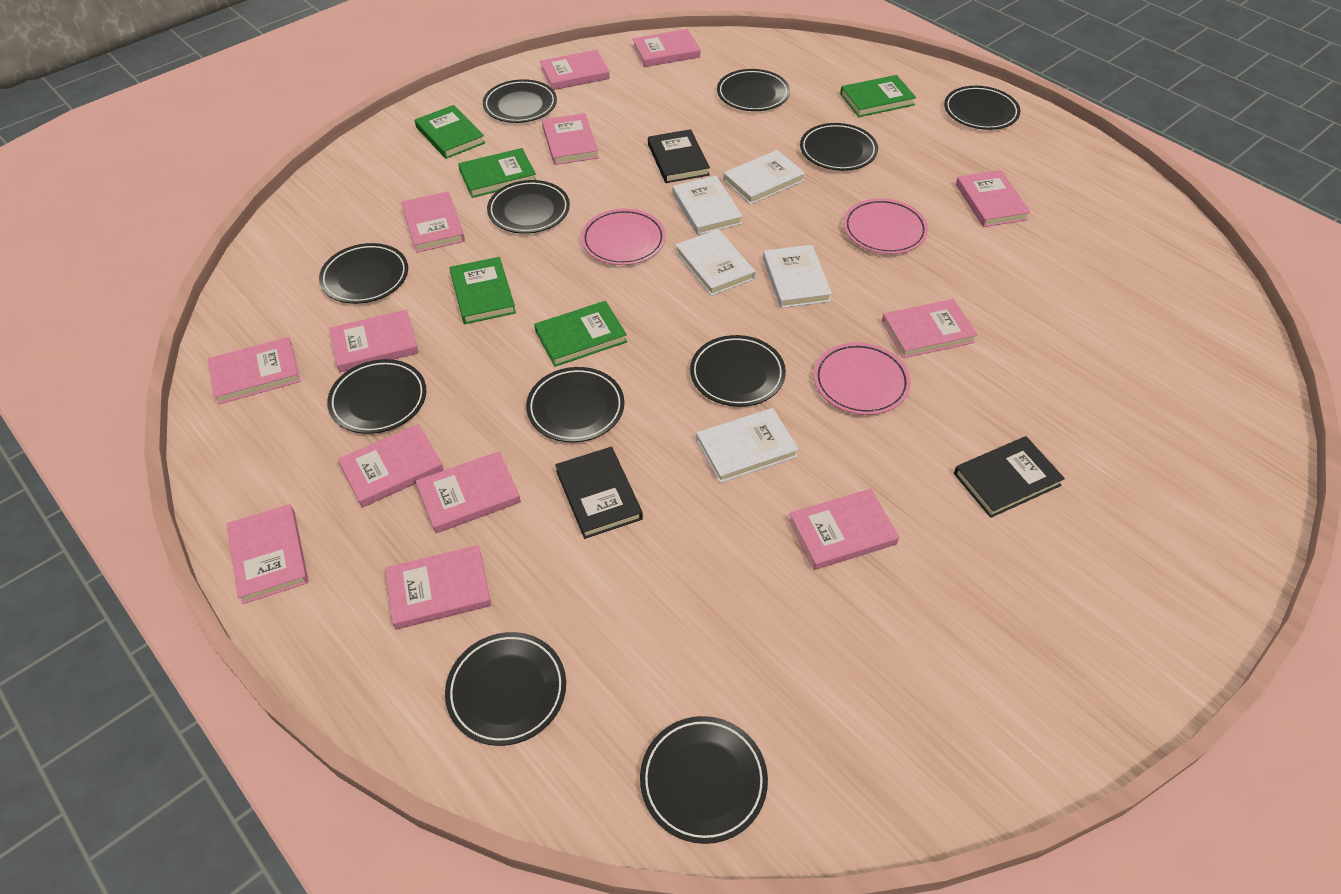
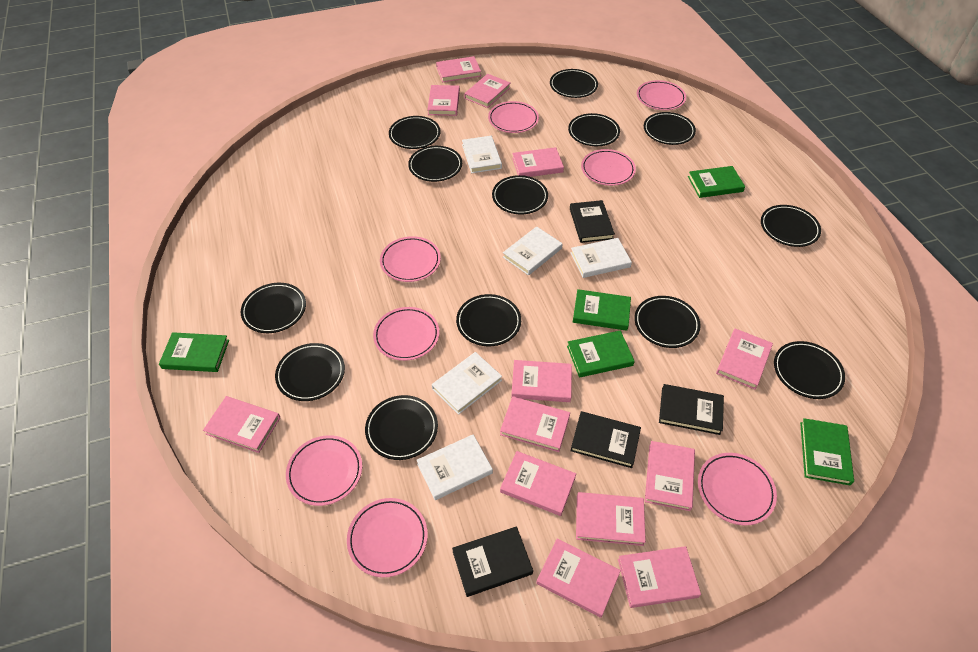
black book: [555,447,643,539] [648,129,710,183] [954,436,1065,518] = 3 -> [452,526,533,597] [570,200,615,243] [571,411,641,468] [659,384,724,435] = 4
black plate: [319,243,408,304] [327,359,427,434] [445,632,566,746] [483,79,557,123] [487,180,570,234] [526,367,624,442] [640,716,768,844] [690,335,786,407] [717,69,790,111] [800,123,878,171] [944,86,1020,130] = 11 -> [241,283,306,333] [275,343,345,401] [365,395,438,460] [389,116,440,149] [408,146,462,182] [456,294,521,346] [492,175,548,215] [550,69,598,98] [568,113,620,146] [634,296,701,348] [644,112,696,145] [761,205,821,247] [774,341,845,399] = 13
pink plate: [581,208,666,265] [814,342,911,415] [843,198,928,254] = 3 -> [286,435,362,506] [347,498,428,577] [373,307,439,361] [380,236,441,282] [488,101,539,133] [581,149,636,186] [637,80,686,110] [698,453,777,525] = 8

